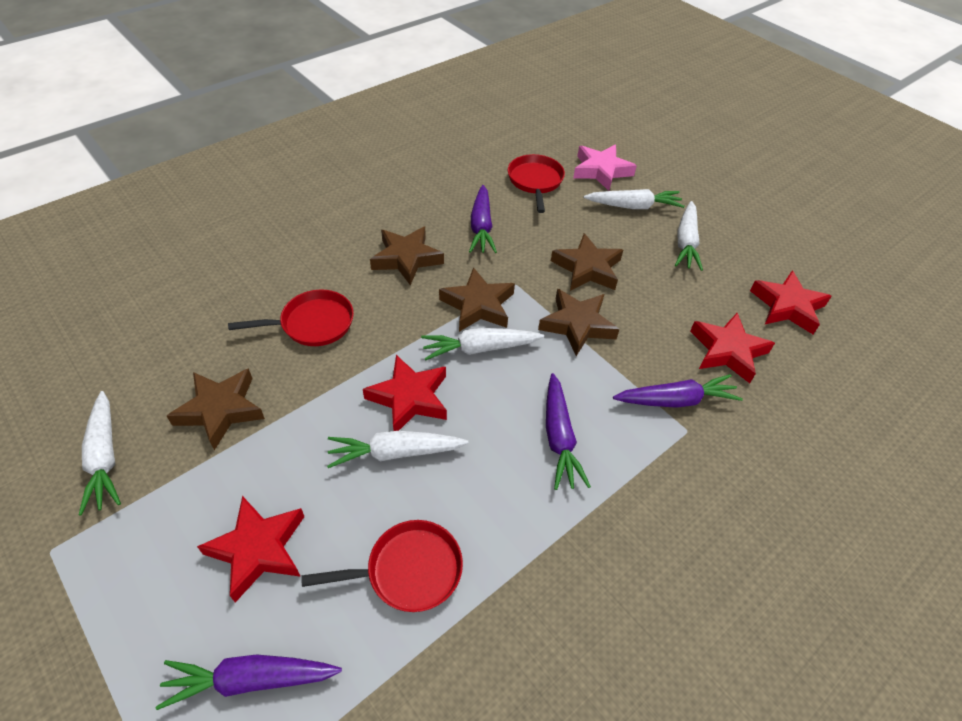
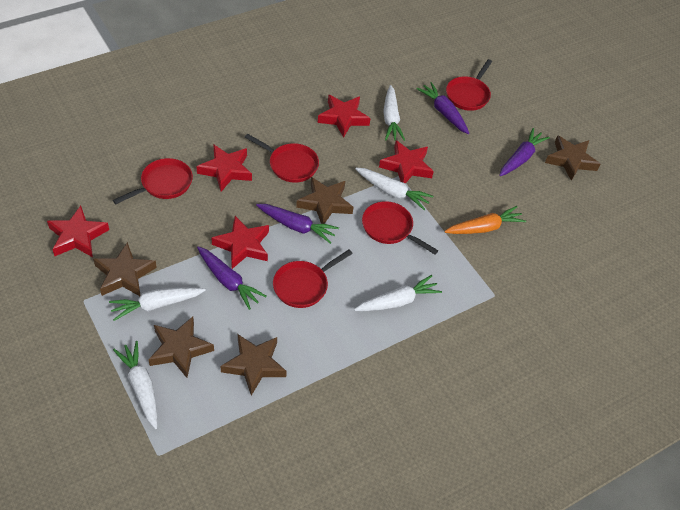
orange carrot: none = 0 -> [444,206,526,234] = 1
pink star: [573,145,637,191] = 1 -> none = 0
red pan: [228,290,354,346] [301,520,463,612] [508,154,565,213] = 3 -> [113,158,193,204] [245,134,319,183] [273,249,353,308] [362,201,438,254] [446,59,492,111] = 5
red star: [197,496,305,602] [363,355,447,431] [690,313,775,383] [750,270,832,334] = 4 -> [47,206,109,257] [196,144,252,192] [211,216,269,269] [318,95,371,138] [379,140,434,183] = 5

